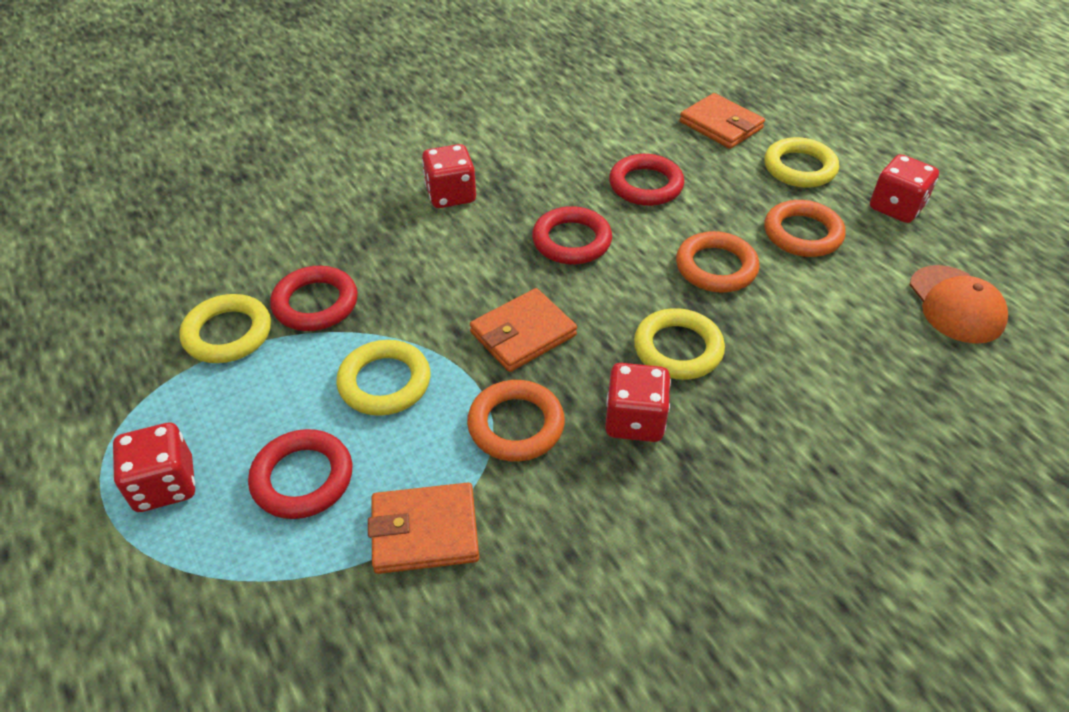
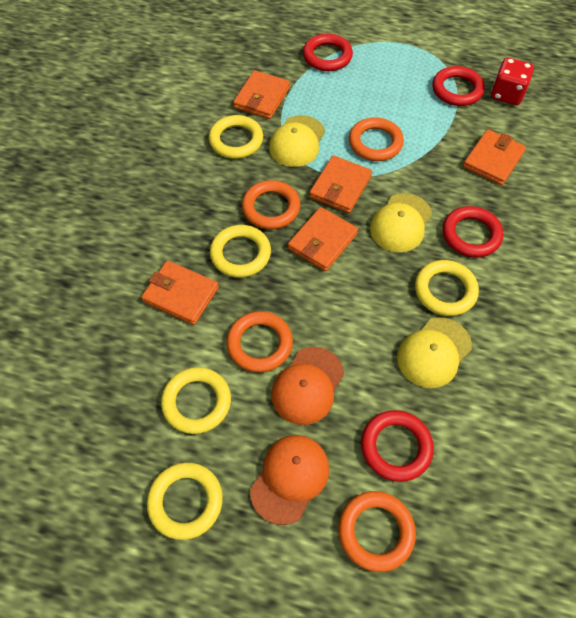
orange cap: [910,265,1008,344] = 1 -> [250,435,329,525] [271,347,344,425] = 2
orange ring: [467,380,565,461] [676,231,760,293] [764,200,846,257] = 3 -> [226,311,293,372] [242,180,300,229] [338,491,416,572] [349,117,404,161] = 4
orange wallet: [368,483,479,574] [470,288,577,372] [680,93,765,149] = 3 -> [141,261,219,325] [233,70,290,119] [288,207,358,271] [309,155,372,213] [463,129,526,185] = 5
red dice: [113,423,195,512] [422,144,476,208] [605,363,671,442] [870,154,939,223] = 4 -> [491,58,534,105] = 1
yellow cap: none = 0 -> [269,115,325,167] [370,193,432,252] [397,317,472,388] = 3
yellow ring: [179,294,271,363] [336,340,431,416] [634,308,725,380] [764,137,839,188] = 4 -> [147,463,223,540] [161,367,231,434] [209,115,263,159] [210,225,271,278] [415,260,479,316] = 5

